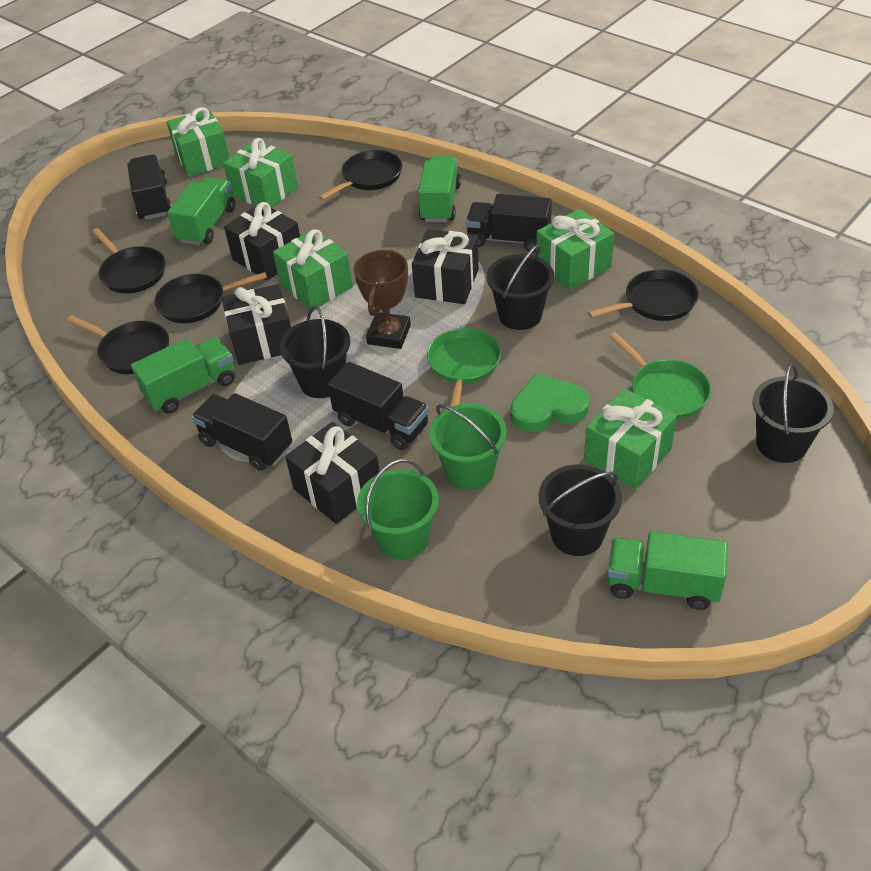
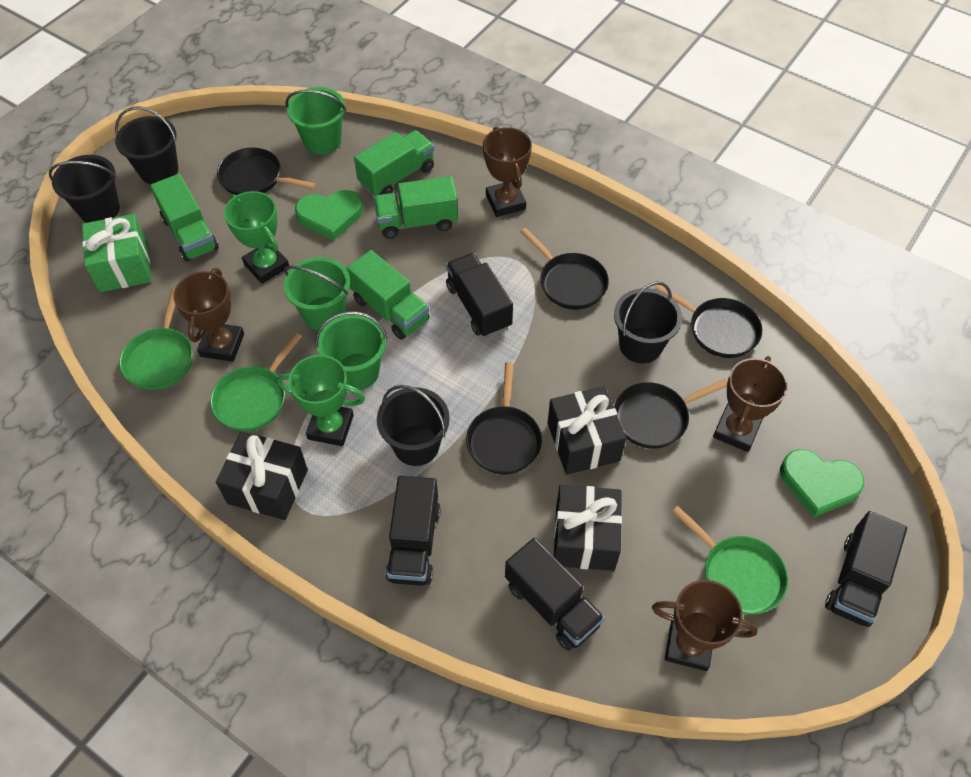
black gift: [222,284,291,365] [224,202,300,281] [285,422,380,524] [412,229,479,304] = 4 -> [216,431,308,520] [548,386,626,475] [554,485,622,571] = 3
brown trophy: [354,249,411,349] = 1 -> [173,268,244,362] [483,127,532,217] [652,580,758,671] [713,356,788,452] = 4
green bucket: [357,459,439,560] [429,404,507,490] = 2 -> [283,257,350,331] [285,87,346,155] [315,311,388,390] = 3
green gift: [167,107,230,177] [223,138,298,208] [273,229,353,309] [536,209,614,290] [584,388,677,489] = 5 -> [82,214,151,292] = 1
green heart: [510,373,590,432] = 1 -> [295,190,363,240] [780,449,865,517] = 2
green pan: [427,328,501,407] [609,332,711,419] = 2 -> [119,288,193,390] [210,333,302,431] [672,506,788,614] = 3
green trophy: none = 0 -> [224,191,289,284] [277,355,365,446] = 2

